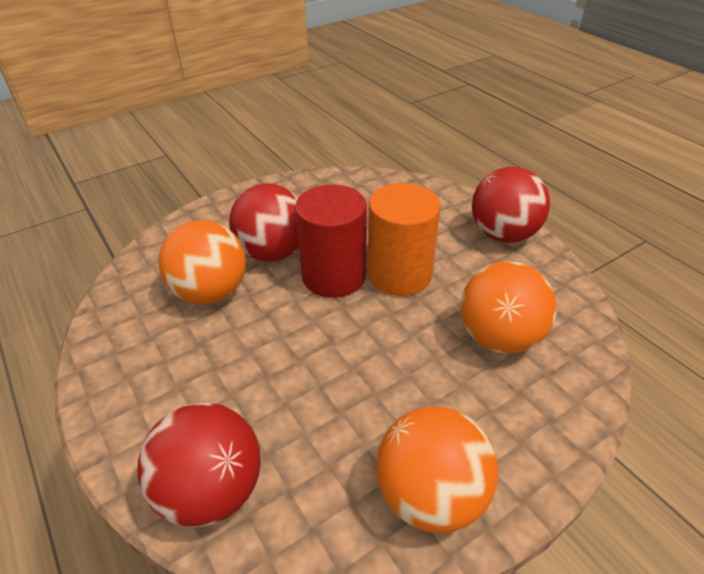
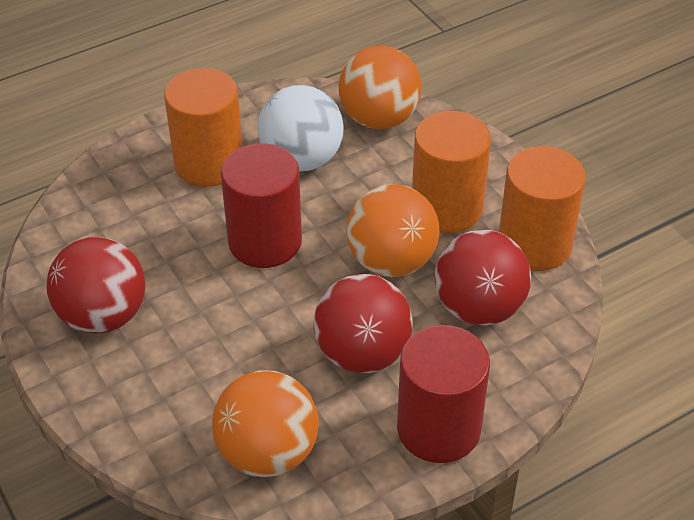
orange cylinder: [368,183,441,296] = 1 -> [164,68,243,187] [412,111,491,233] [499,146,586,271] = 3
red cylinder: [295,184,367,298] = 1 -> [221,143,302,268] [397,325,490,463] = 2
white ball: none = 0 -> [258,85,344,171] = 1

